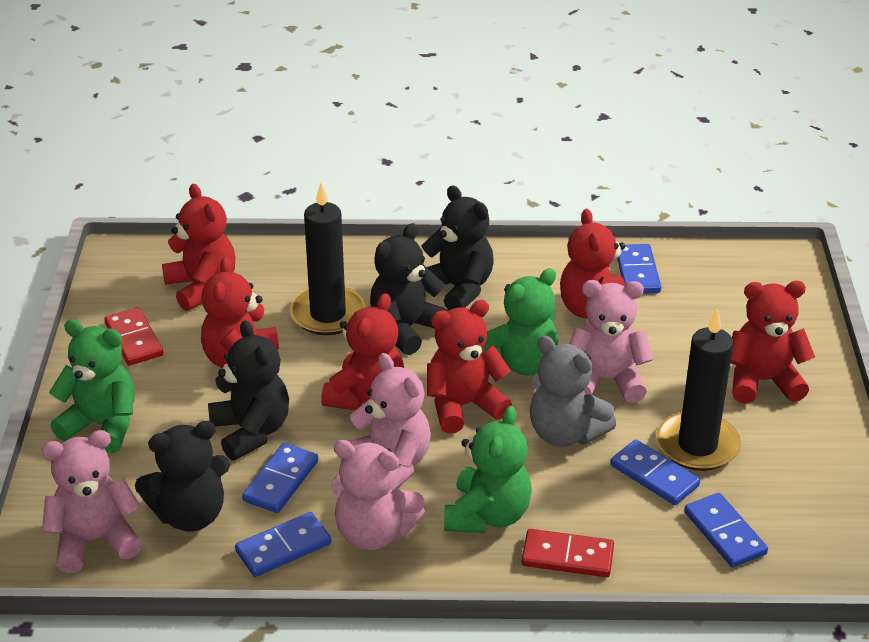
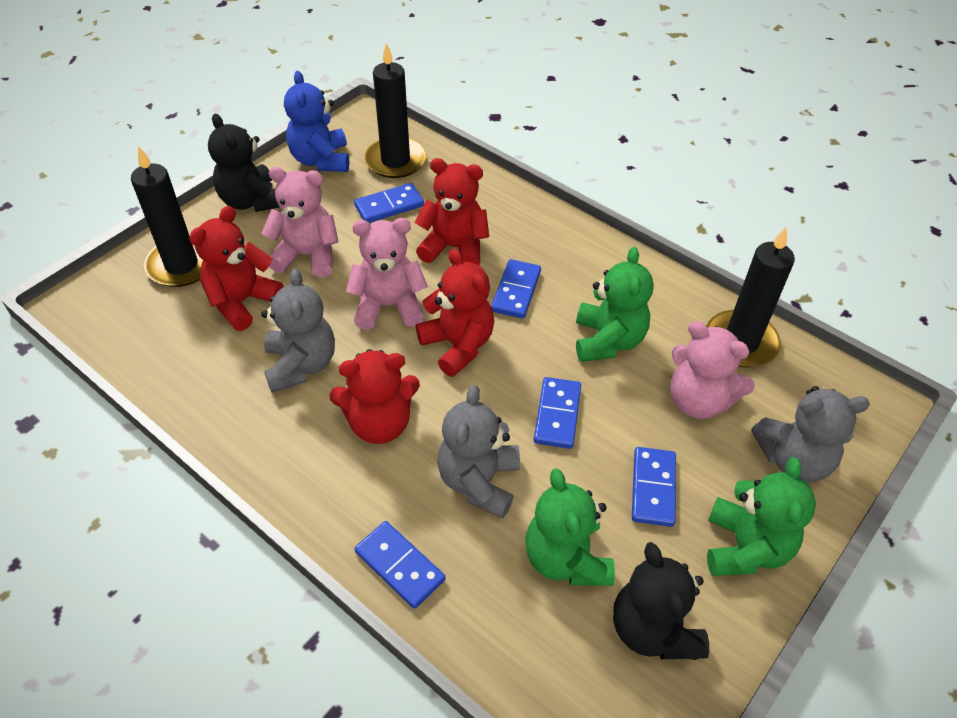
black candle: [290,183,366,335] [656,309,741,471] = 2 -> [131,146,203,287] [364,43,426,178] [706,227,795,368] = 3
black teddy bear: [135,421,230,532] [208,320,289,461] [370,223,449,355] [421,185,494,310] = 4 -> [208,113,280,212] [613,542,709,660] = 2
blue teddy bear: none = 0 -> [284,71,349,172] = 1
grey teddy bear: [530,336,616,447] = 1 -> [261,269,335,393] [437,385,520,518] [752,386,870,483] = 3
pink teddy bear: [41,430,143,573] [332,440,425,550] [349,353,431,490] [569,280,654,403] = 4 -> [261,167,338,278] [346,218,428,330] [670,321,755,419] = 3
red domino: [104,307,164,365] [522,529,614,577] = 2 -> none = 0
red teddy bear: [162,184,235,311] [201,256,279,368] [321,293,404,410] [427,300,512,434] [560,209,625,318] [731,281,815,404] = 6 -> [189,206,284,331] [329,349,420,444] [414,158,489,266] [416,249,494,377] = 4

